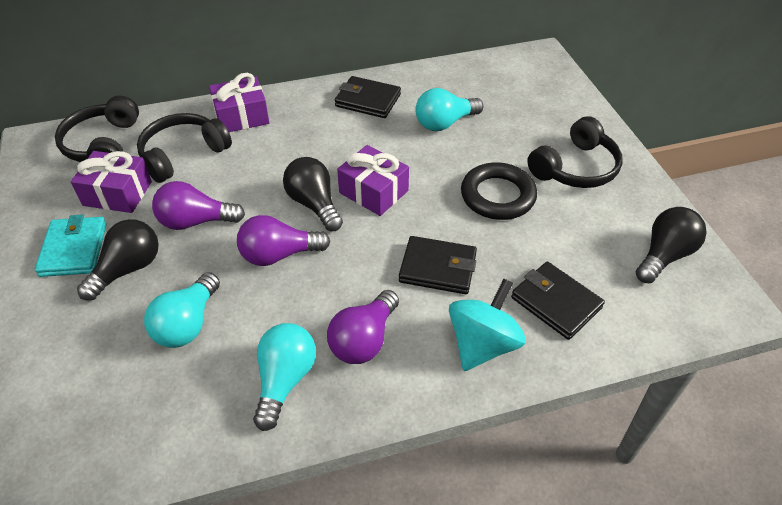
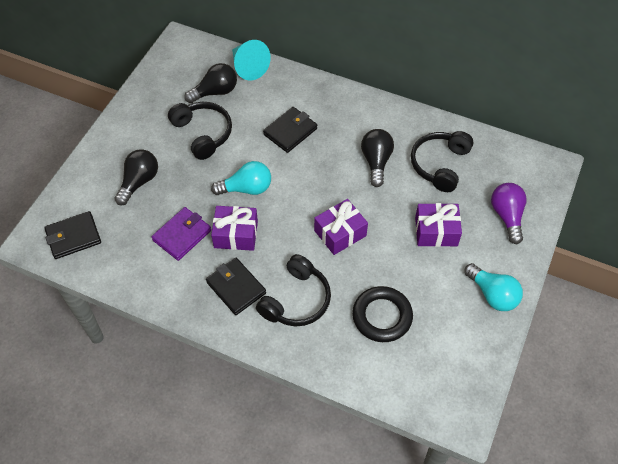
purple light bulb: [152,181,245,230] [237,215,330,266] [327,290,399,364] = 3 -> [491,183,527,244] = 1
purple wallet: none = 0 -> [151,207,211,261] = 1
turquoise cone: none = 0 -> [232,40,271,80] = 1
turquoise light bulb: [144,272,220,348] [253,323,316,431] [415,88,484,131] = 3 -> [211,161,271,195] [464,263,523,311] = 2
turquoise spinning top: [449,279,526,371] = 1 -> none = 0
turquoise wallet: [35,215,107,277] = 1 -> none = 0

